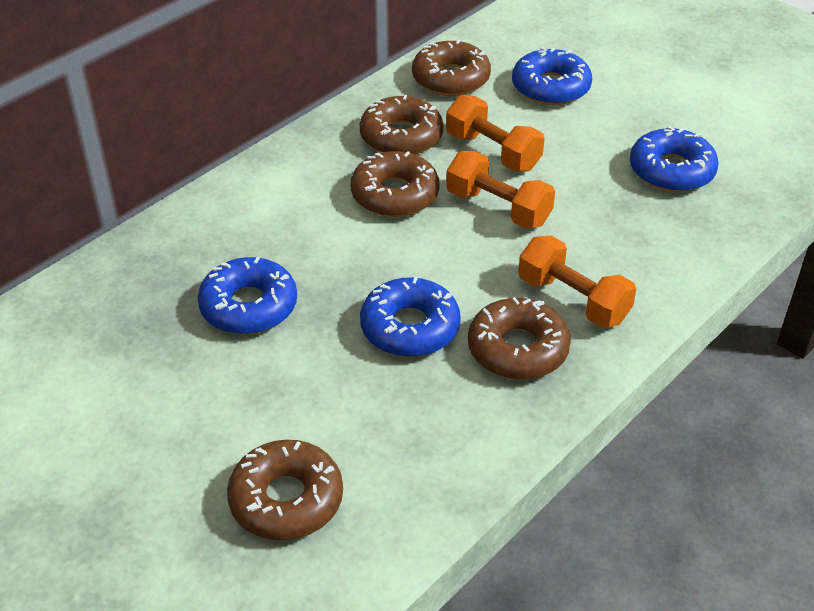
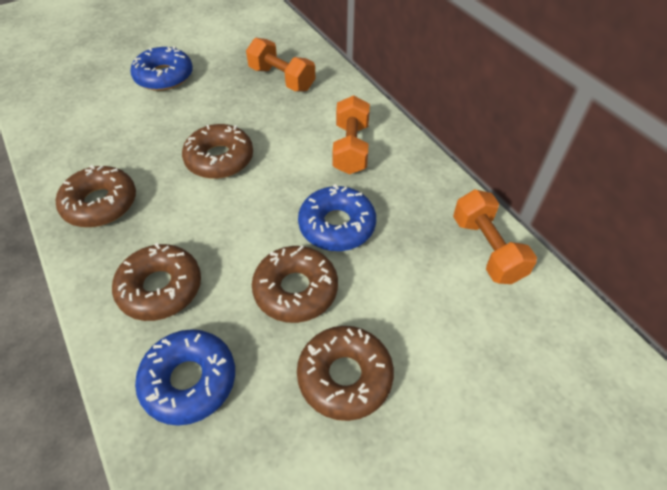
blue donut: [198,257,297,334] [360,277,461,357] [512,47,592,105] [630,126,719,192] = 4 -> [130,46,193,91] [135,329,235,426] [298,184,376,251] = 3

